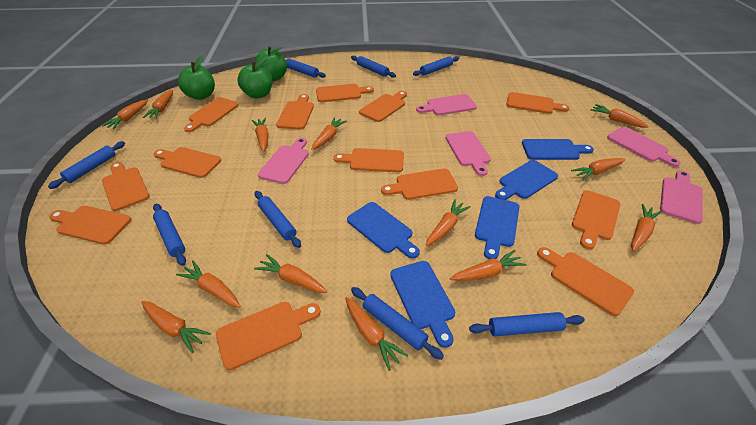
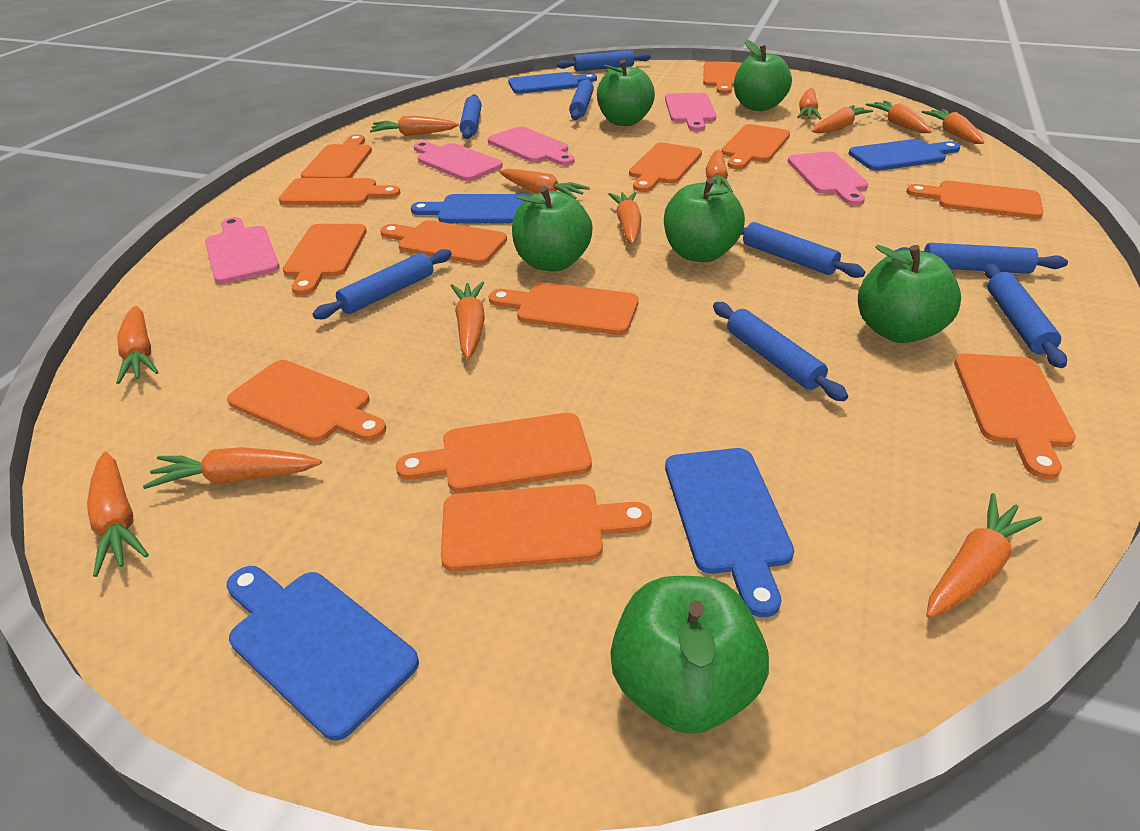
green apple: [178,56,215,100] [237,57,272,98] [255,46,287,81] = 3 -> [512,186,592,271] [597,60,655,126] [610,576,769,734] [664,178,745,262] [734,40,792,111] [858,245,961,343] = 6

